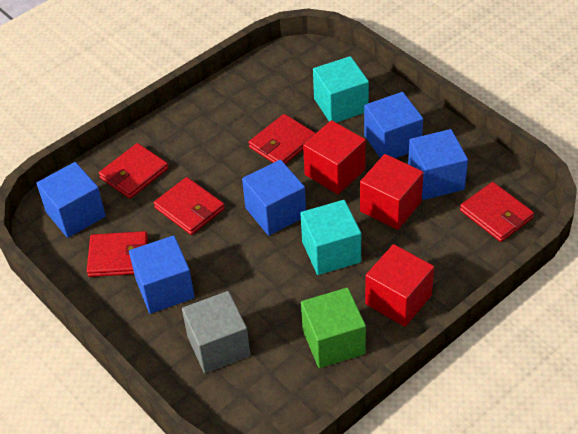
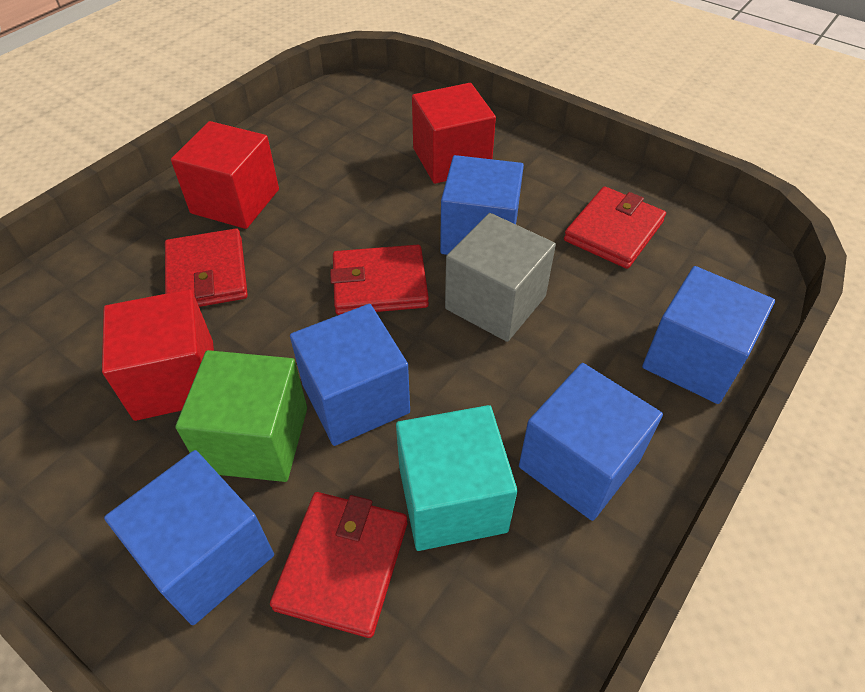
red wallet: [87,231,148,277] [99,143,168,199] [154,177,225,235] [249,114,316,164] [460,182,534,242] = 5 -> [165,229,248,307] [270,492,407,638] [330,245,429,315] [564,186,666,269] = 4
turquoise cube: [300,200,361,275] [313,56,369,123] = 2 -> [396,405,517,551] = 1

